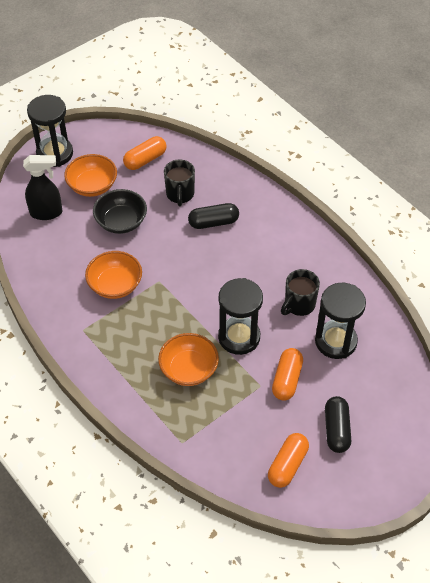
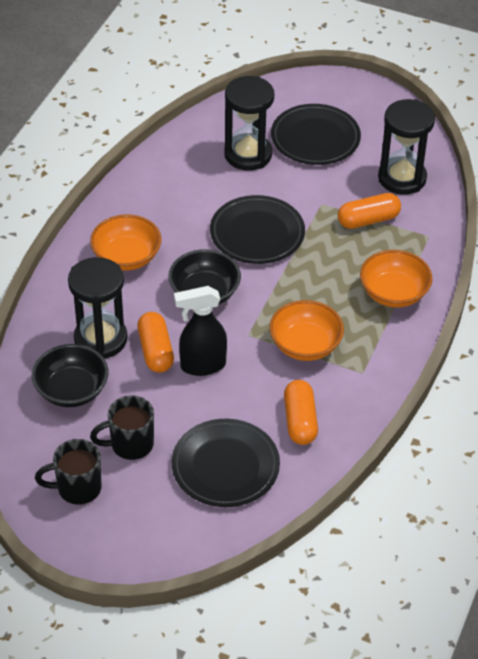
black bowl: [93,189,147,234] = 1 -> [32,344,109,407] [169,249,241,305] = 2
black capsule: [188,203,239,229] [325,396,351,453] = 2 -> none = 0
black plate: none = 0 -> [172,419,280,507] [210,195,305,264] [271,104,361,165] = 3

